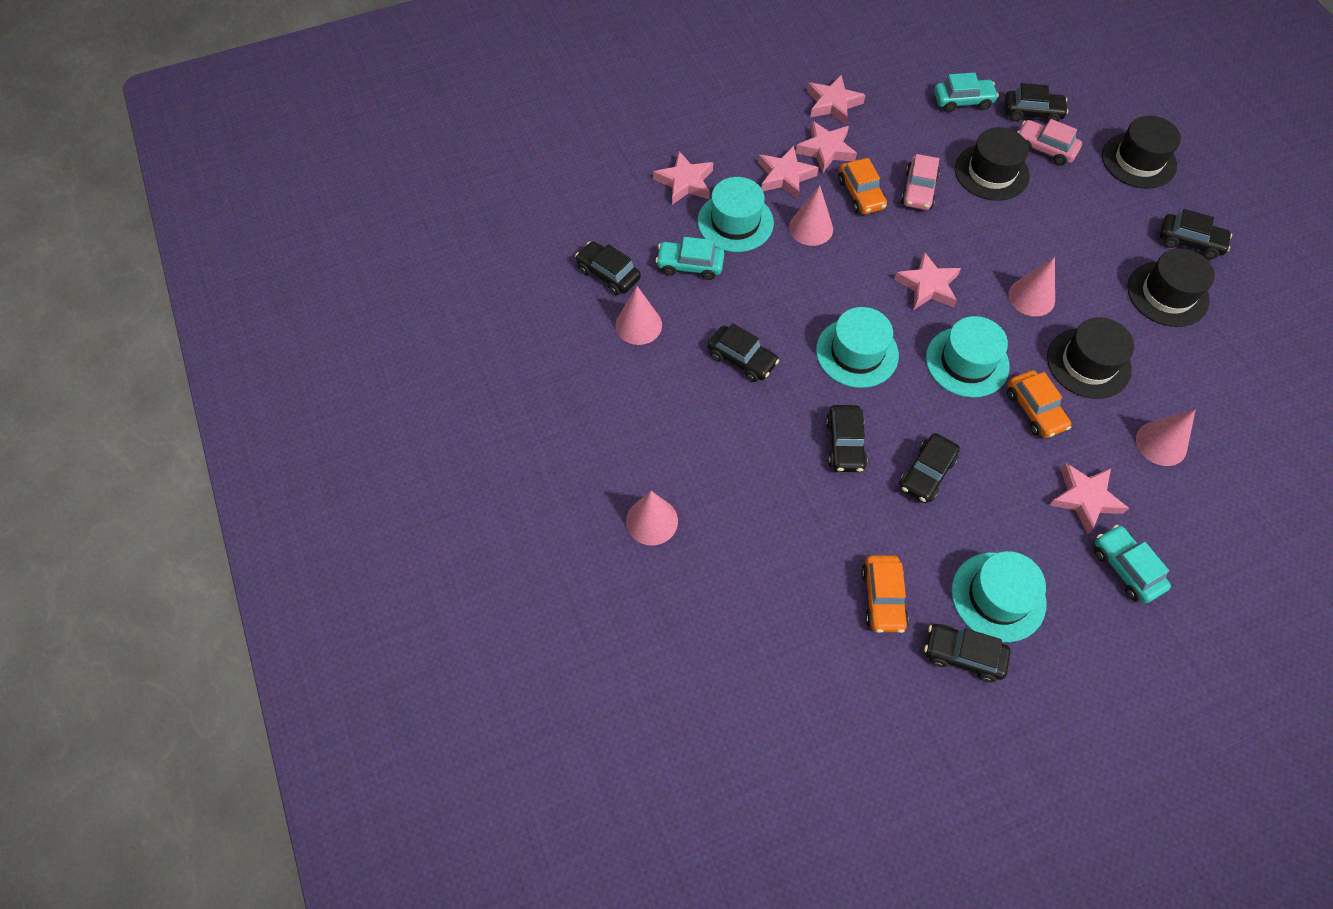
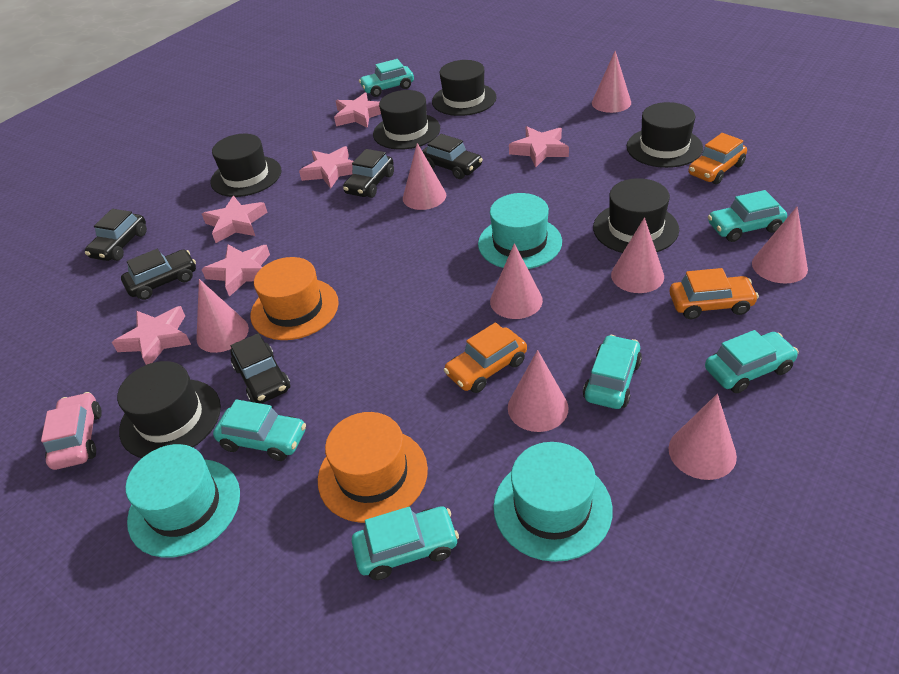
black car: [575,241,641,295] [708,323,779,382] [826,405,868,472] [899,433,960,503] [924,624,1011,682] [1004,83,1068,123] [1160,209,1232,259] = 7 -> [85,209,147,261] [121,249,196,300] [231,333,290,404] [343,149,394,198] [422,134,483,179] = 5
black hat: [955,127,1030,201] [1047,317,1134,399] [1102,116,1181,189] [1127,248,1215,327] = 4 -> [117,361,221,458] [211,134,281,197] [373,90,441,150] [432,60,497,116] [593,178,679,253] [627,102,703,168] = 6
orange hat: none = 0 -> [250,257,339,340] [318,412,428,523] = 2
pink car: [901,154,940,210] [1017,119,1082,166] = 2 -> [41,392,102,470] = 1
pink cone: [615,286,662,345] [626,491,678,545] [789,185,833,246] [1008,257,1055,316] [1136,409,1196,466] = 5 -> [197,279,249,353] [403,143,446,210] [490,243,543,319] [508,350,568,432] [592,51,631,113] [611,217,664,293] [669,394,737,480] [752,206,808,284] = 8
turquoise car: [656,237,724,280] [934,73,999,113] [1094,525,1171,603] = 3 -> [213,399,306,461] [352,507,459,580] [359,59,414,97] [583,335,642,409] [705,330,799,393] [708,190,787,242] = 6
turquoise hat: [698,177,774,252] [816,307,899,388] [926,316,1010,398] [951,551,1047,642] = 4 -> [125,444,240,558] [478,193,562,269] [493,442,613,562] = 3

